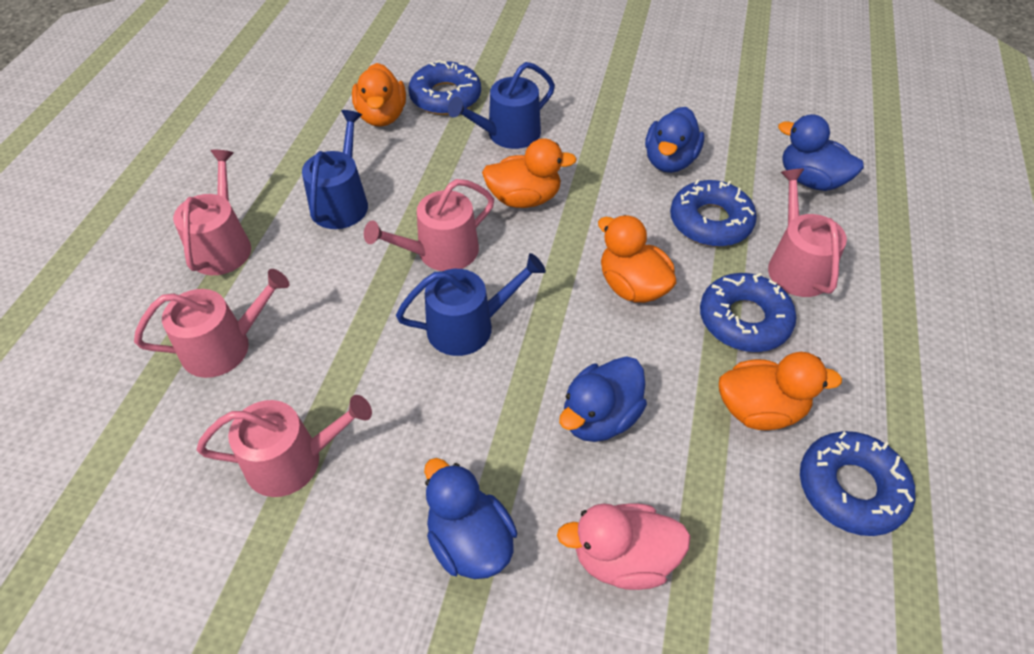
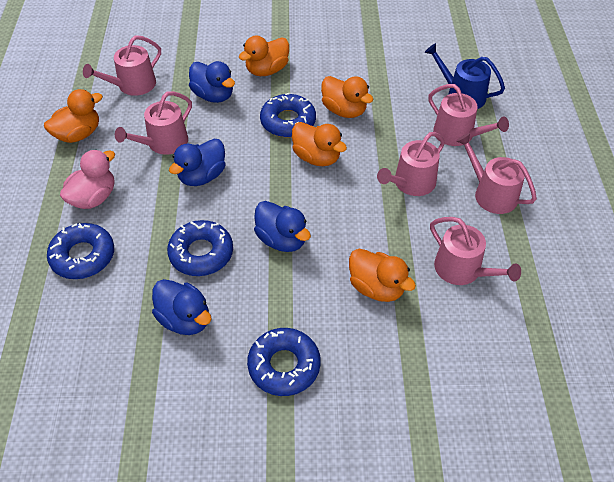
blue watering can: [302,110,368,229] [396,253,546,356] [448,62,555,149] = 3 -> [425,43,505,109] = 1
orange duck: [352,63,406,127] [482,138,577,208] [598,215,676,303] [719,352,842,430] = 4 -> [44,89,103,143] [239,36,289,76] [292,122,347,166] [321,76,374,118] [349,249,416,302] = 5
pink watering can: [134,269,290,378] [173,150,251,275] [197,395,372,497] [364,179,494,271] [768,169,847,297] = 5 -> [83,35,161,96] [115,91,192,155] [377,132,445,196] [428,84,509,146] [430,217,521,285] [456,133,537,214] = 6

